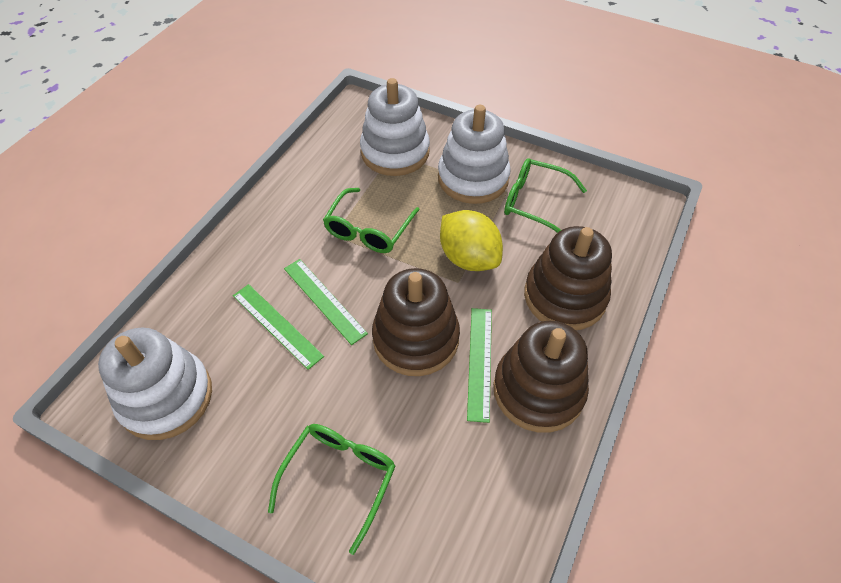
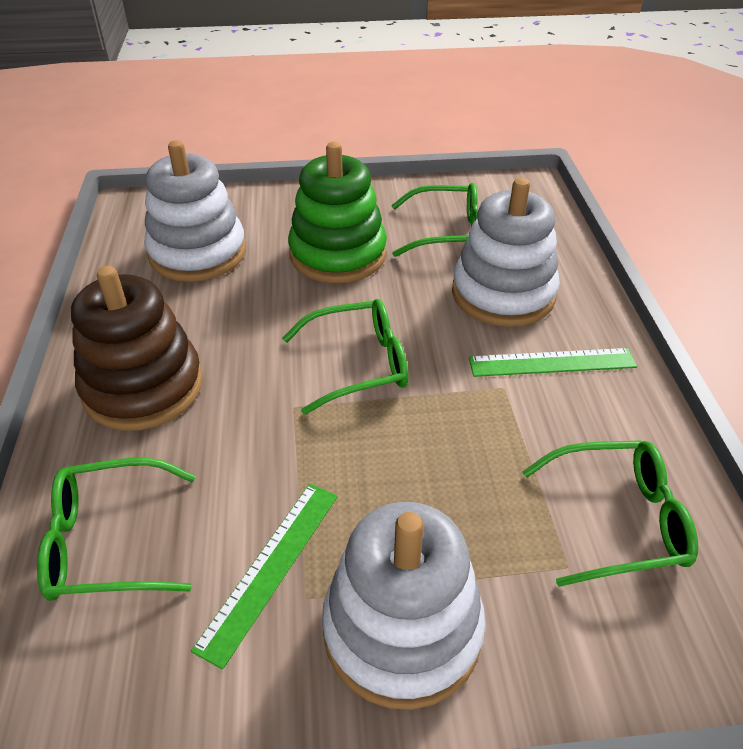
brown stacking toy: [372,268,460,376] [493,321,589,433] [524,226,612,330] = 3 -> [71,266,203,431] = 1
green glasses: [268,424,396,555] [323,188,420,253] [504,158,587,233] = 3 -> [37,458,196,601] [282,299,408,415] [391,183,478,257] [522,440,698,587] = 4
green ruler: [233,284,324,370] [284,259,368,345] [467,308,492,423] = 3 -> [191,484,338,670] [469,348,637,377] = 2
green stacking toy: none = 0 -> [288,142,387,283] = 1
yellow lemon: [440,210,503,271] = 1 -> none = 0

